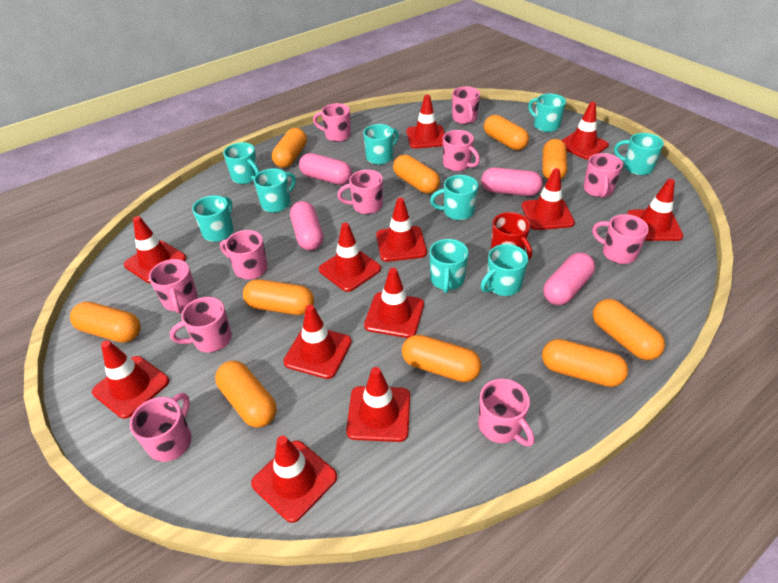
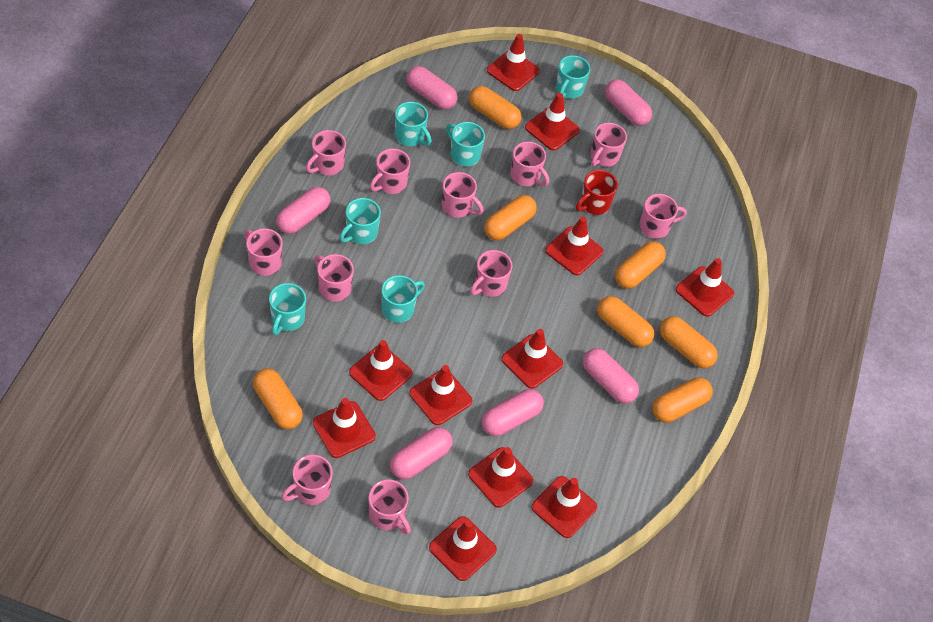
orange capsule: [70,302,141,343] [215,361,277,428] [243,279,314,315] [272,128,307,168] [393,155,440,194] [402,335,481,382] [484,115,529,150] [542,139,567,180] [542,339,628,387] [593,299,665,360] = 10 -> [253,369,303,429] [469,86,522,129] [484,195,537,240] [597,296,655,347] [615,241,666,289] [652,377,713,423] [660,316,718,368] = 7
pink capsule: [290,201,324,251] [299,153,352,185] [481,167,543,196] [543,252,595,305] = 4 -> [276,187,331,234] [390,427,453,480] [407,66,458,110] [481,389,544,436] [583,348,639,403] [605,79,652,126] = 6
red traffic cone: [92,340,169,419] [124,216,186,283] [251,436,337,523] [283,305,352,379] [319,223,381,292] [346,367,410,442] [364,268,424,338] [376,198,427,262] [406,95,445,148] [521,168,575,230] [561,102,609,159] [627,179,683,241] = 12 -> [313,398,376,458] [349,340,412,401] [409,365,472,425] [429,516,497,581] [468,447,534,508] [487,34,540,91] [502,329,563,389] [525,93,580,151] [532,476,597,538] [545,217,603,275] [676,258,734,317] = 11
turquoise mug: [192,195,234,242] [223,142,259,184] [254,168,296,213] [363,124,399,165] [429,239,469,293] [430,175,478,220] [481,244,528,296] [528,94,566,132] [614,133,664,175] = 9 -> [269,283,306,335] [339,198,381,244] [381,275,425,323] [395,102,432,146] [446,122,485,167] [556,55,590,98] = 6

